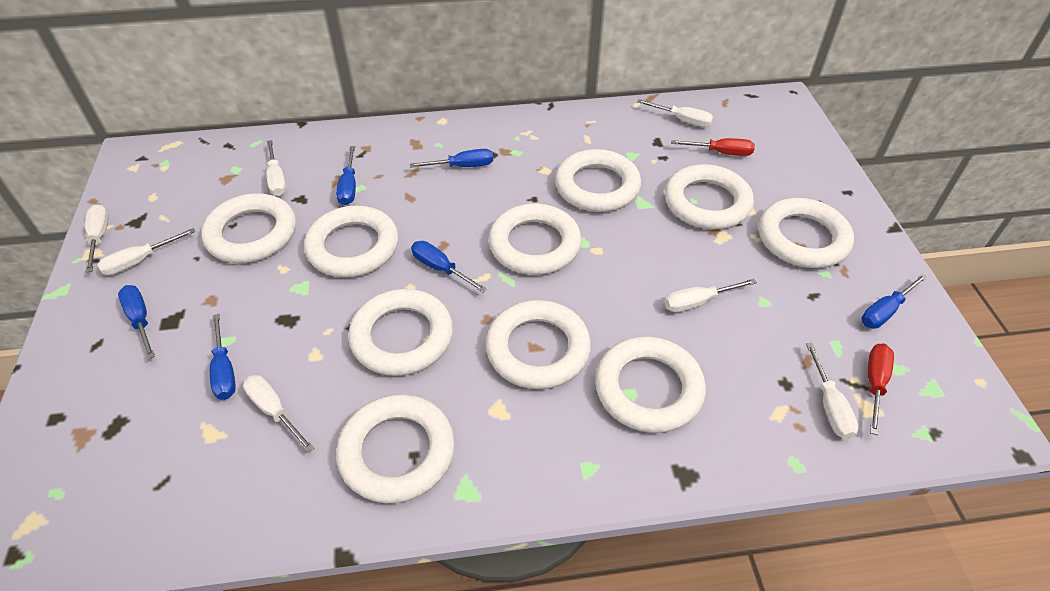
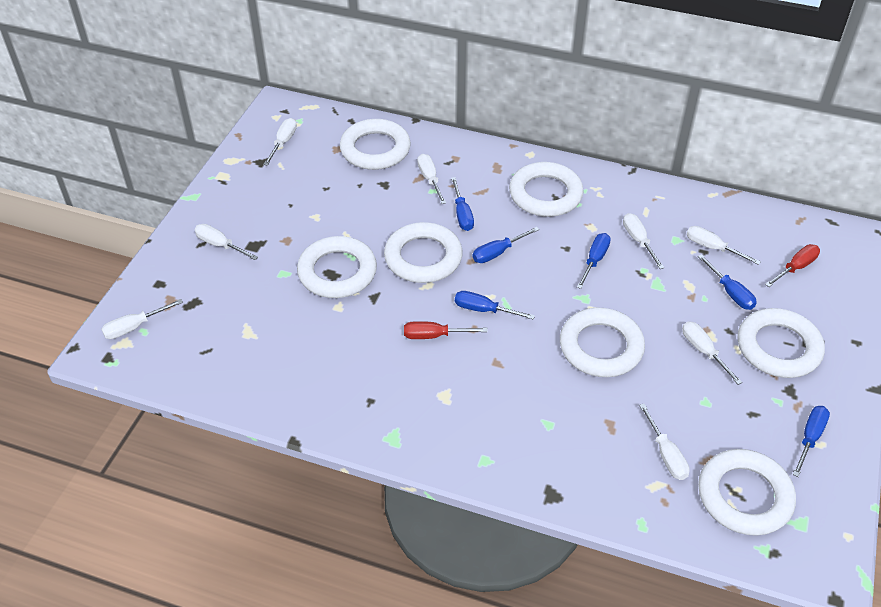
white ring: [201,193,296,263] [304,206,398,278] [336,394,455,503] [348,289,453,376] [486,300,591,389] [489,204,582,275] [555,149,641,212] [595,336,706,433] [665,164,754,229] [758,198,854,268] = 10 -> [297,236,377,298] [340,119,411,170] [384,222,463,283] [509,162,584,217] [560,307,645,377] [698,449,796,536] [738,308,825,378] = 7
white screwdriver: [85,204,109,273] [98,228,196,275] [243,375,314,453] [266,140,287,196] [637,99,713,127] [665,278,757,312] [806,343,859,439] = 7 -> [101,299,183,339] [195,224,258,260] [263,118,297,166] [417,154,446,204] [623,213,664,269] [639,404,690,480] [682,321,742,385] [687,226,761,265] = 8

